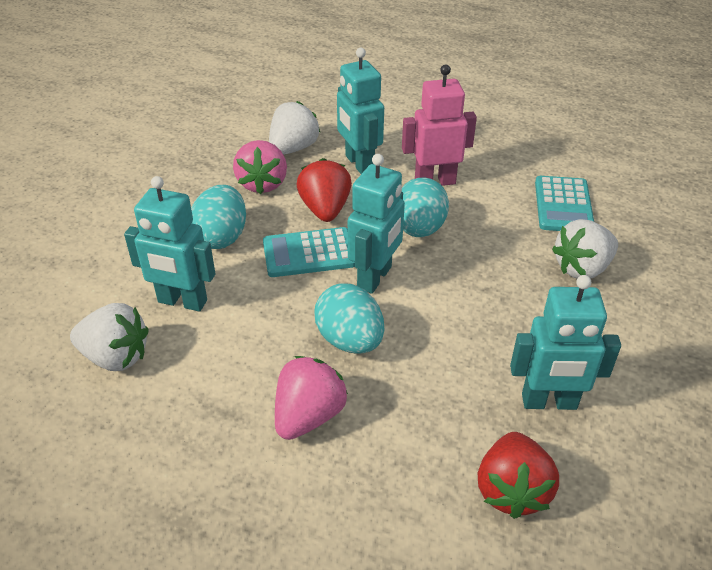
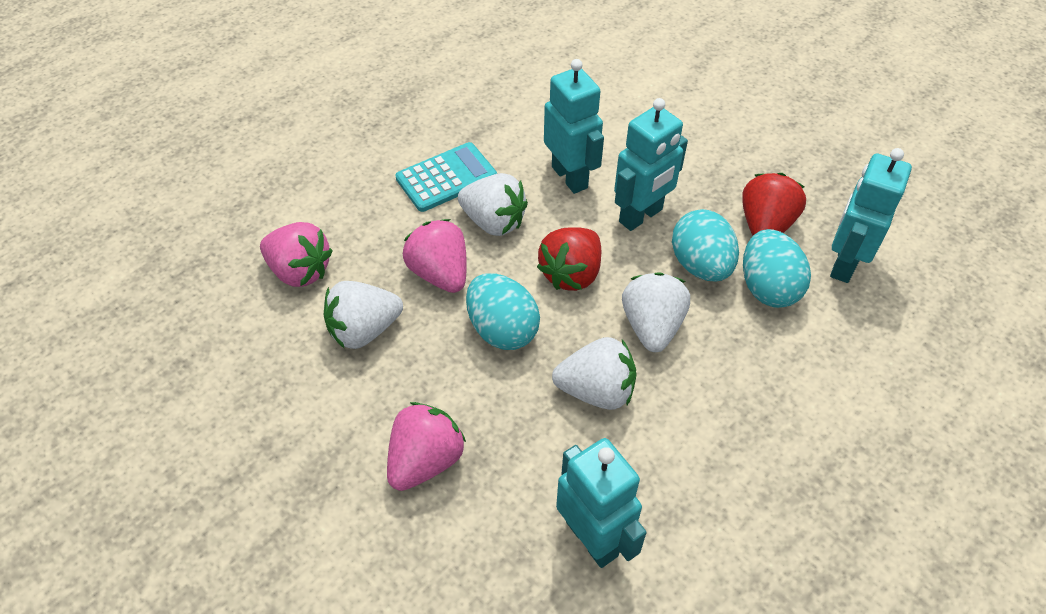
pink robot: [402,65,477,186] = 1 -> none = 0
pink strawberry: [233,140,287,195] [275,356,348,440] = 2 -> [260,222,333,287] [387,402,466,491] [403,219,467,293] = 3
turquoise calculator: [263,227,355,277] [535,176,594,231] = 2 -> [395,142,497,212] = 1
white strawberry: [70,303,149,371] [269,101,320,155] [552,219,618,279] = 3 -> [324,281,403,349] [458,173,528,236] [552,337,637,410] [622,273,690,352] = 4

